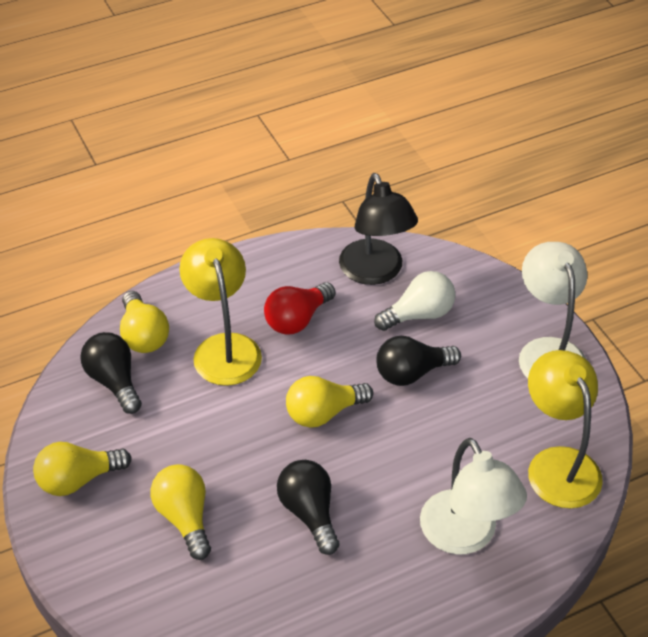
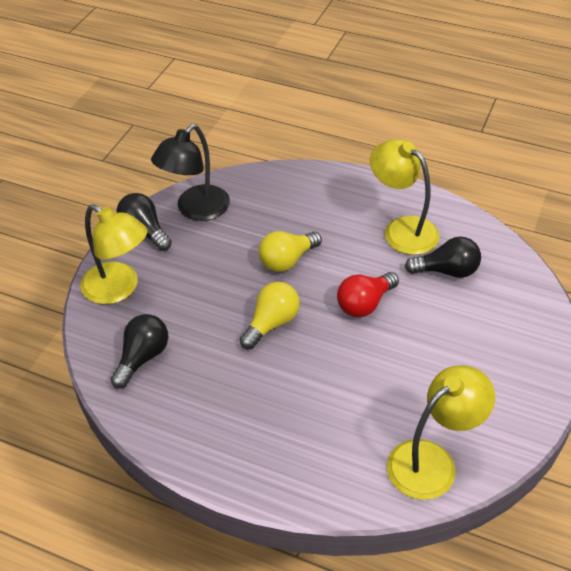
white lamp: [420,438,527,554] [519,242,588,379] = 2 -> none = 0
white light bulb: [374,271,455,331] = 1 -> none = 0
yellow lamp: [179,238,262,386] [528,350,603,508] = 2 -> [80,204,147,304] [370,139,439,255] [387,365,495,500] = 3
yellow light bulb: [33,442,132,496] [120,291,169,353] [150,464,211,560] [286,376,373,428] = 4 -> [240,282,300,349] [259,231,322,272] = 2

